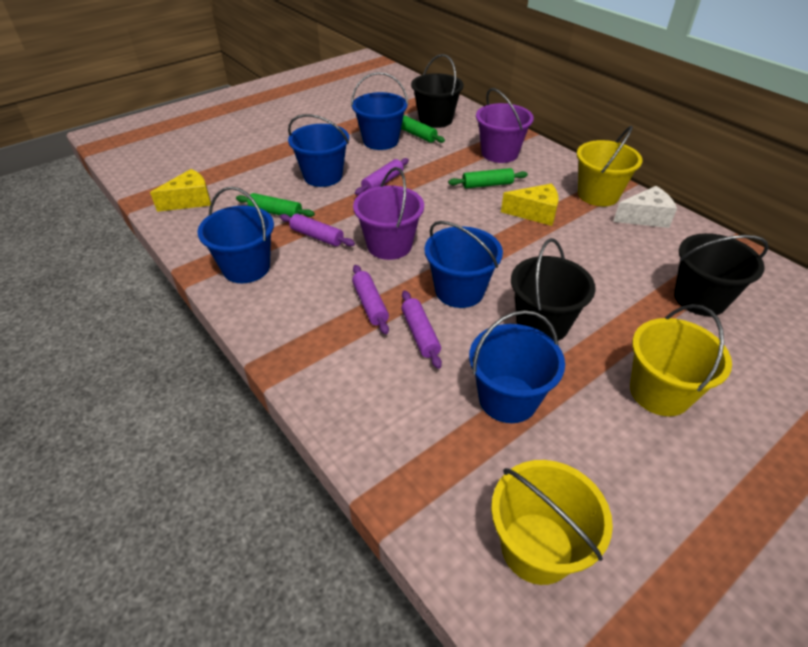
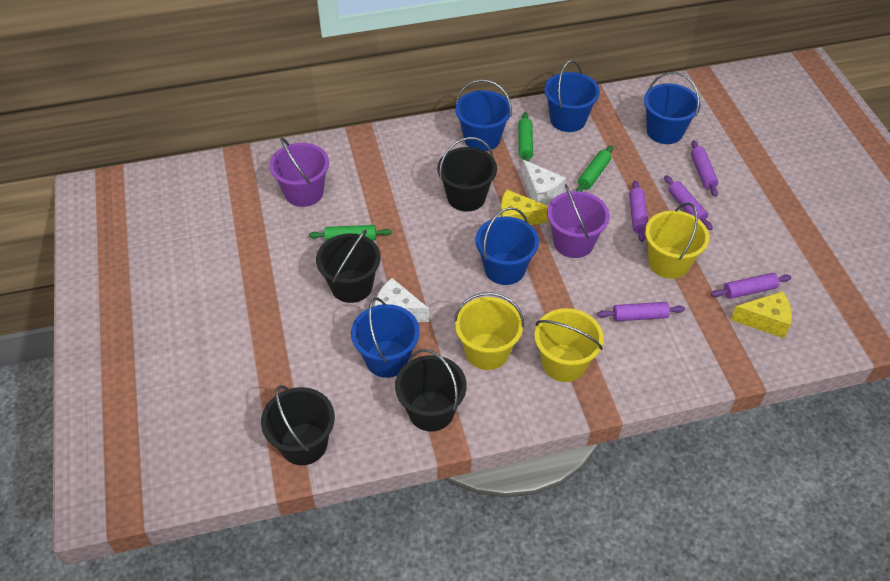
black bucket: [411,54,464,128] [511,238,596,341] [674,233,769,316] = 3 -> [261,385,335,465] [316,229,381,303] [395,349,467,431] [438,137,497,211] = 4
purple rolling pin: [280,214,355,246] [352,265,389,334] [355,158,409,195] [401,291,442,369] = 4 -> [597,302,685,321] [629,181,648,242] [664,175,713,230] [691,140,718,197] [711,273,791,299] = 5
white cheese: [613,186,677,228] = 1 -> [374,278,429,322] [522,160,566,205] = 2

